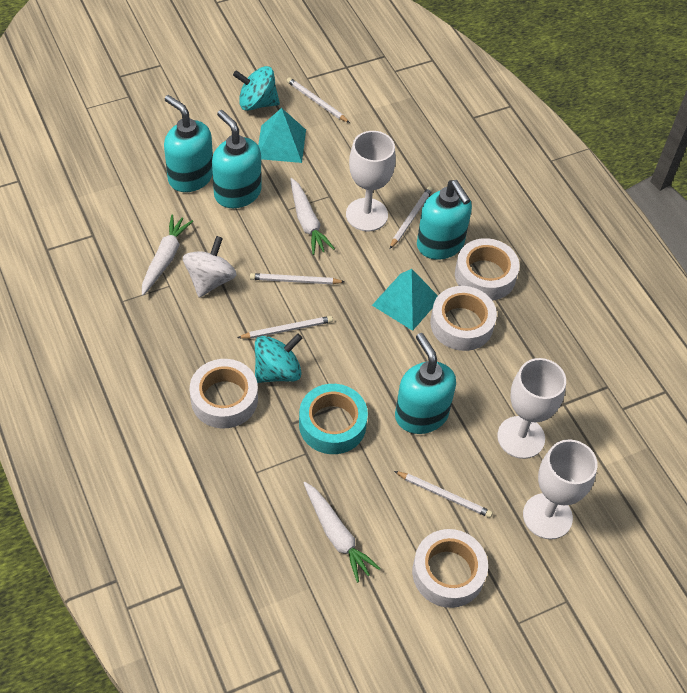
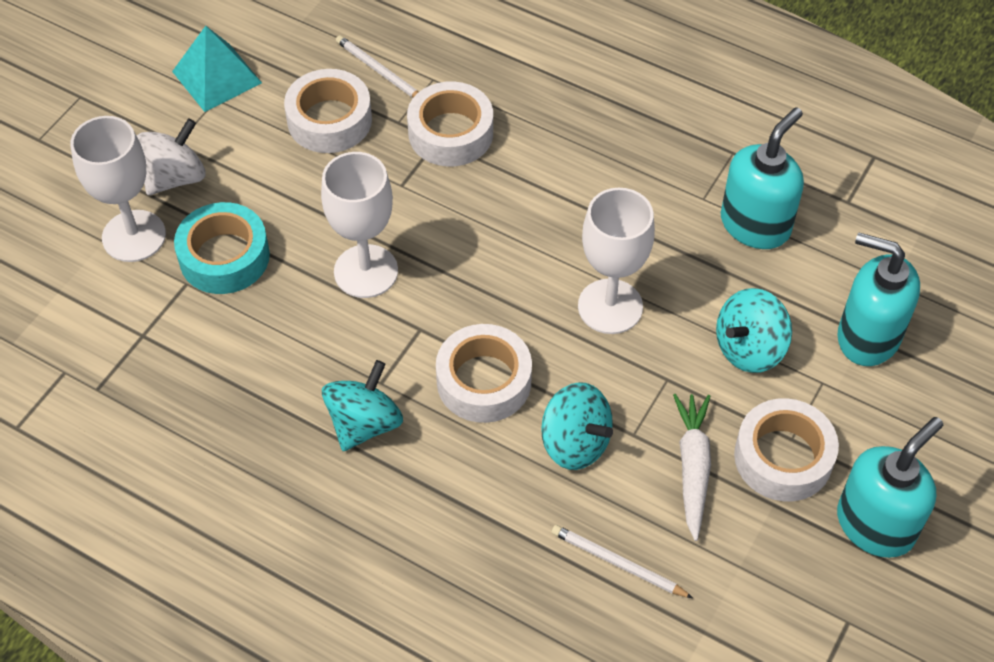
turquoise pyramid: [258,108,306,163] [372,269,438,331] = 2 -> [172,26,262,112] = 1
turquoise soap dispenser: [164,95,213,192] [212,110,262,208] [395,333,456,434] [417,180,472,260] = 4 -> [721,107,804,249] [837,232,920,366] [837,417,943,558] = 3
turquoise spinning top: [233,66,280,111] [255,333,302,383] = 2 -> [322,360,403,451] [541,382,613,470] [716,288,792,373] = 3
white carrot: [142,215,193,296] [290,178,335,255] [304,482,380,583] = 3 -> [673,394,711,541] = 1
white pencil: [237,316,333,339] [250,273,345,284] [286,77,350,123] [390,187,433,249] [394,471,493,518] = 5 -> [336,35,418,98] [551,525,693,598] = 2

